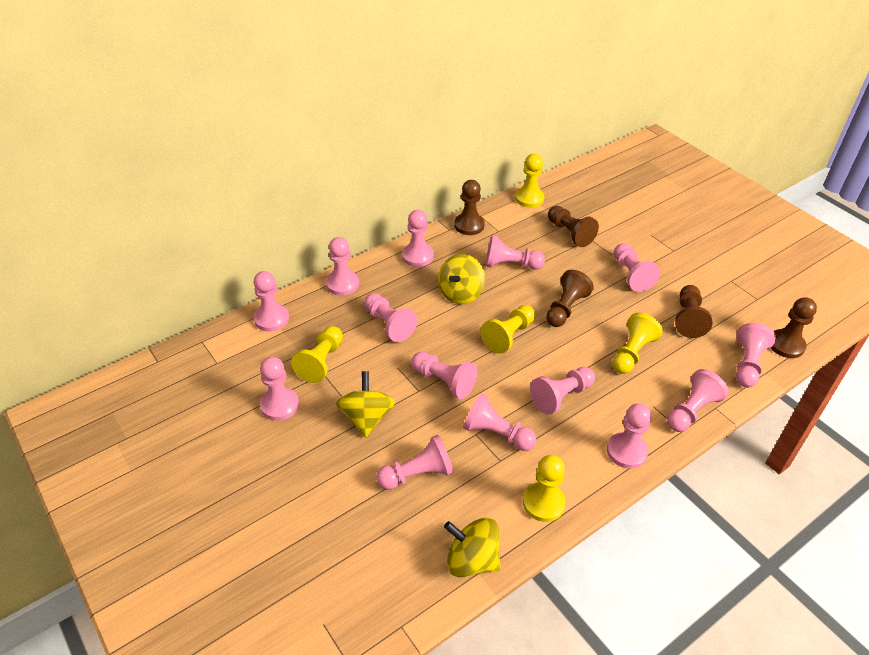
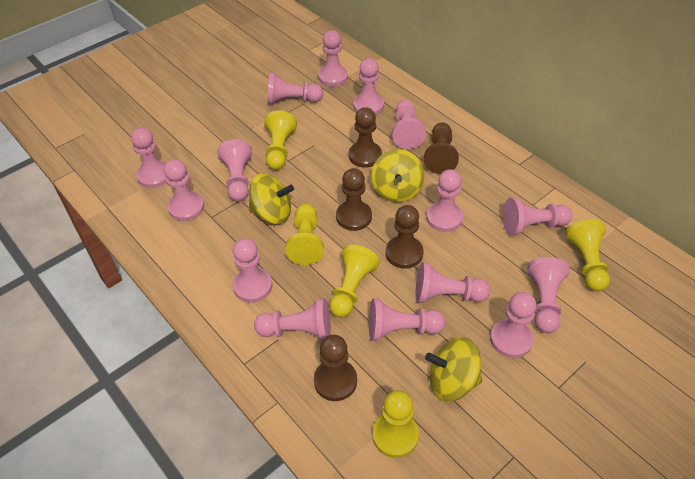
pink pawn: [254,271,289,332] [260,357,299,421] [326,237,359,296] [364,293,418,342] [376,435,454,490] [402,210,434,267] [411,352,477,399] [463,393,537,451] [485,235,545,270] [530,367,595,415] [607,403,652,469] [614,243,660,292] [667,369,729,432] [736,323,776,387] = 14 -> [131,128,167,188] [164,159,204,221] [217,139,252,201] [233,238,272,302] [254,298,331,341] [267,72,323,104] [318,30,348,87] [353,58,384,115] [369,299,445,341] [392,100,426,149] [416,262,490,303] [426,169,463,232] [490,292,536,358] [503,198,573,235] [528,257,569,333] = 15

